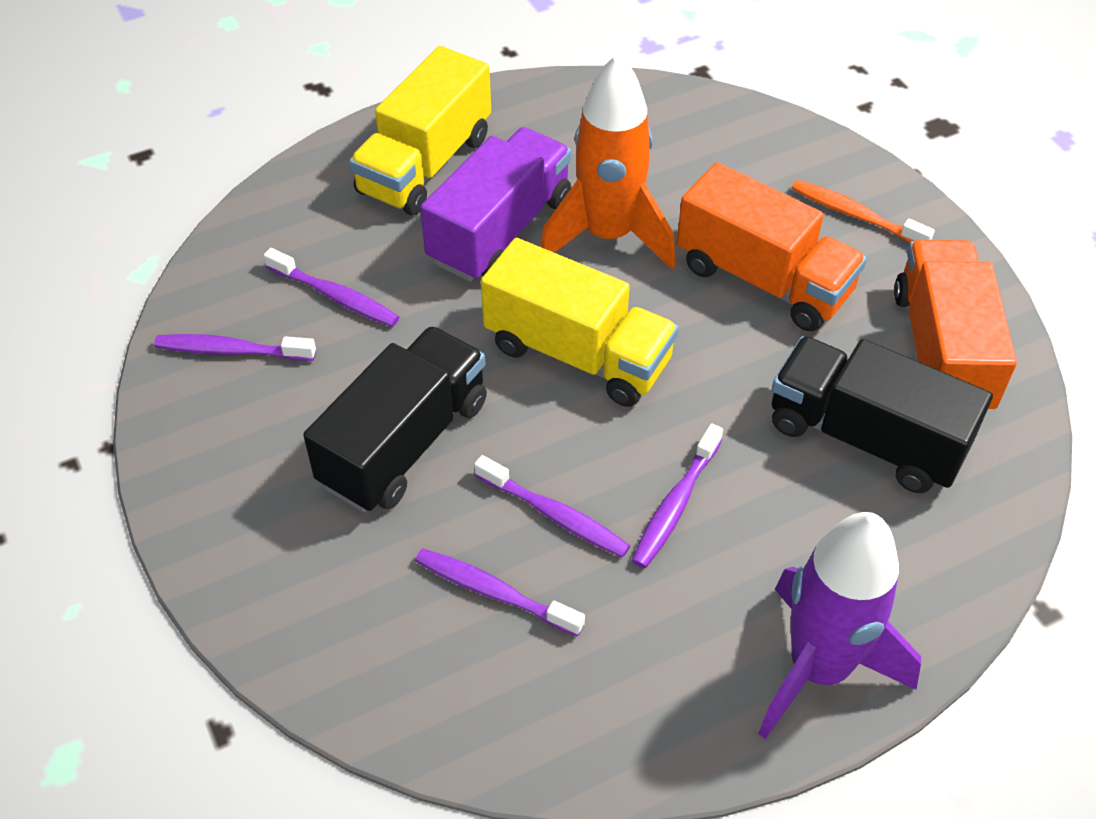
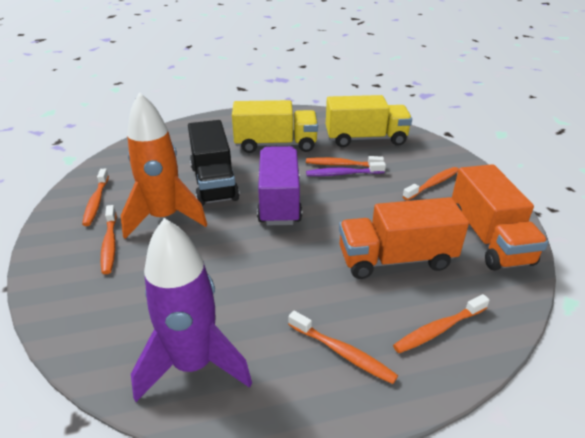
black truck: [303,326,487,512] [772,336,993,493] = 2 -> [188,120,240,206] = 1
orange toothbrush: [792,180,935,243] = 1 -> [82,169,109,226] [101,205,117,274] [288,311,398,384] [306,156,384,167] [393,294,490,353] [403,167,459,200] = 6
purple toothbrush: [154,334,316,361] [264,248,399,327] [415,548,585,637] [474,455,630,558] [632,424,723,568] = 5 -> [306,162,386,176] = 1

